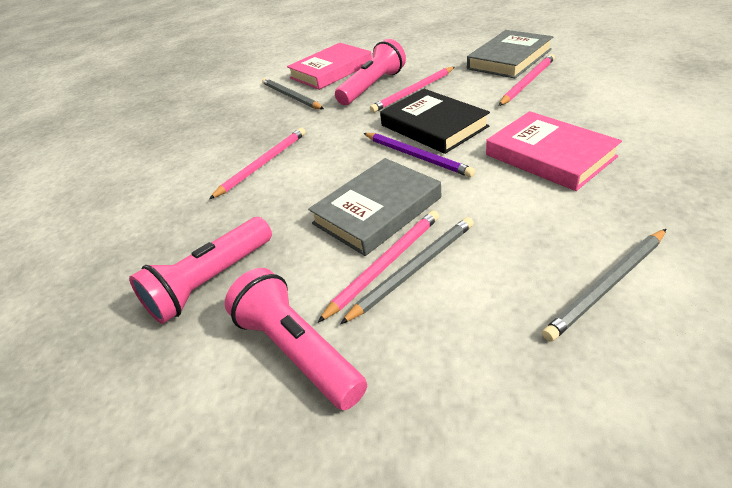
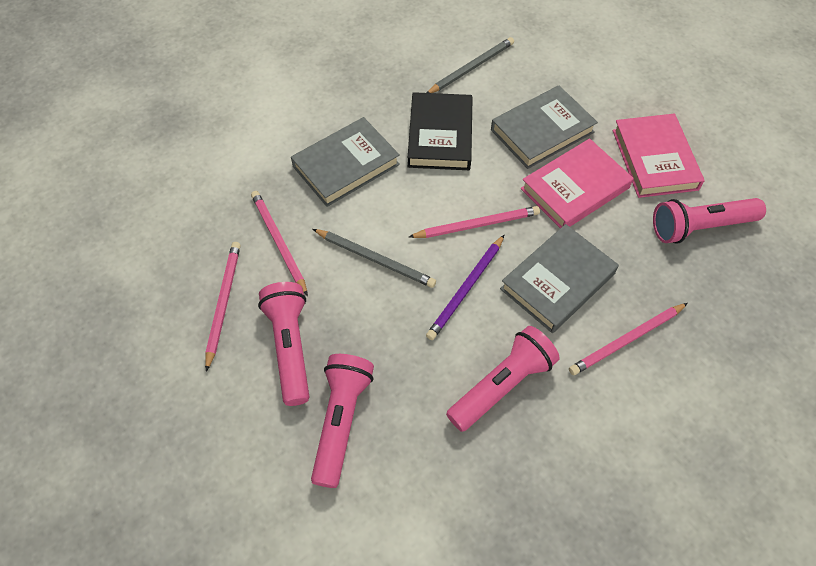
grey book: [308,158,441,256] [467,30,553,78] = 2 -> [291,117,400,207] [491,86,598,169] [500,224,619,333] = 3
grey pencil: [262,78,324,109] [340,217,474,324] [542,229,666,341] = 3 -> [313,229,436,288] [427,37,514,93] = 2
pink flashlight: [129,217,272,324] [225,268,367,410] [335,39,406,105] = 3 -> [258,282,309,406] [311,354,374,488] [446,326,560,432] [653,198,766,244] = 4

